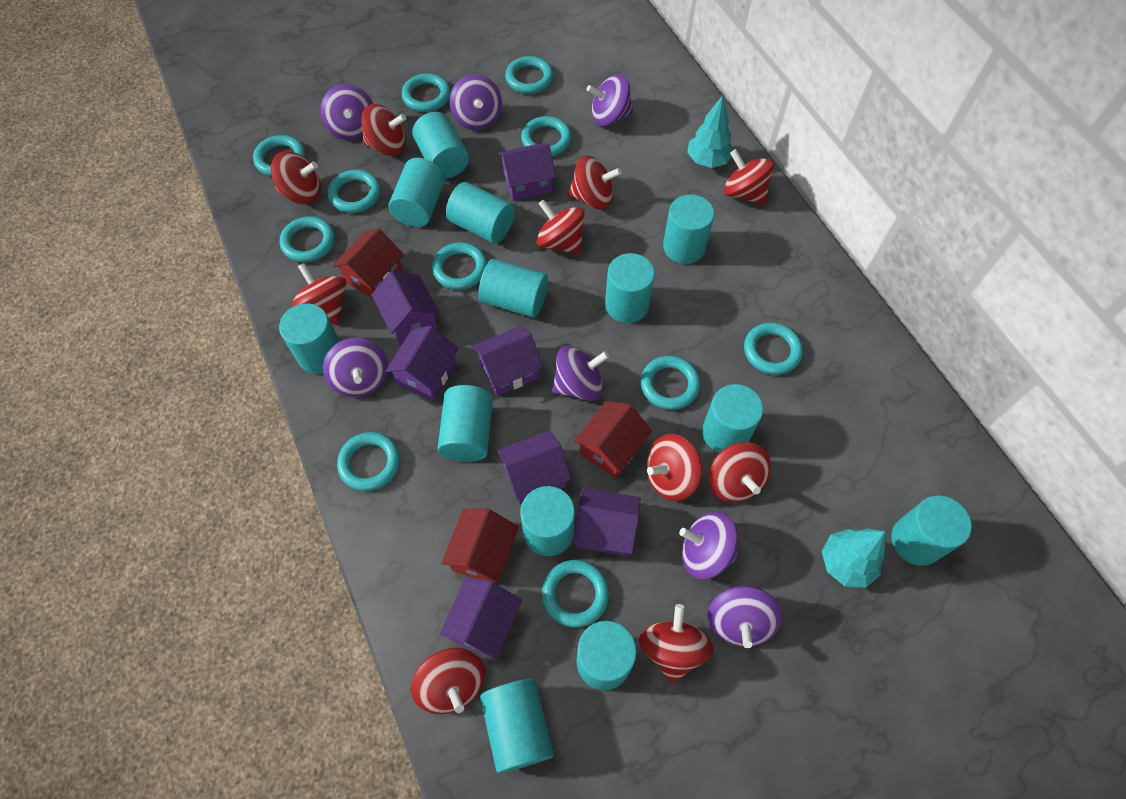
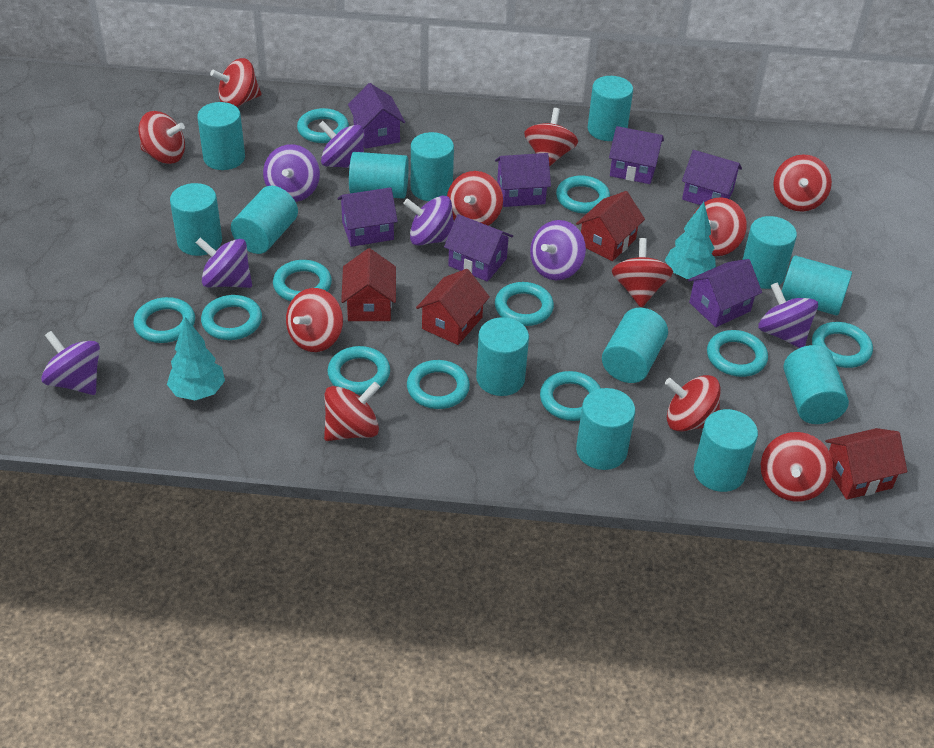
red house: [332,228,404,298] [441,509,519,584] [574,401,652,478] = 3 -> [341,248,396,321] [416,269,490,345] [576,191,645,261] [825,428,907,500] = 4
red spinning top: [271,151,321,204] [291,263,346,325] [361,104,406,156] [411,648,485,714] [537,200,585,255] [568,155,622,210] [639,604,714,683] [646,434,702,501] [708,442,771,503] [724,149,774,205] = 10 -> [139,111,185,164] [210,58,262,107] [286,288,343,352] [324,382,380,441] [447,171,503,226] [524,108,578,167] [612,238,673,308] [665,375,721,432] [694,197,747,256] [761,432,833,502] [773,154,832,212] = 11

